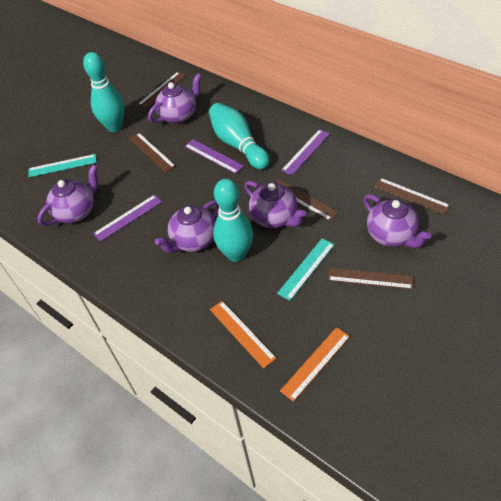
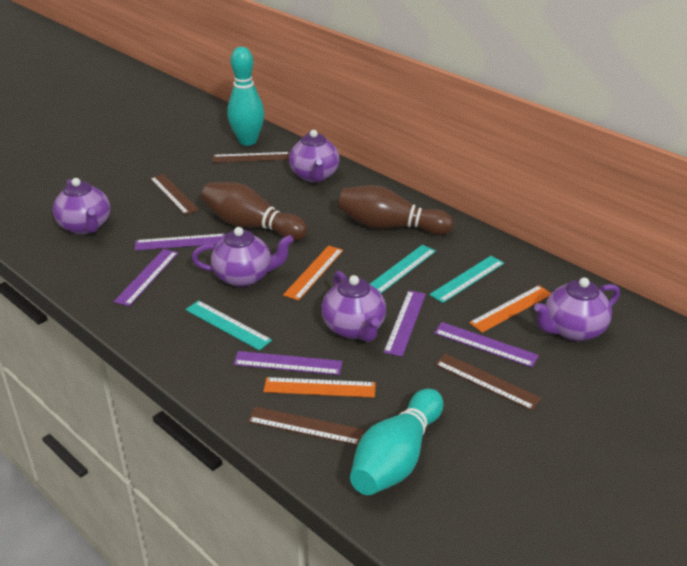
brown bowling pin: none = 0 -> [201,182,308,241] [338,185,453,235] = 2
brown ruler: [129,133,176,173] [137,72,186,109] [276,180,338,221] [328,268,414,289] [374,178,451,215] = 5 -> [150,174,199,215] [212,152,290,163] [247,407,365,446] [435,353,542,411] = 4
orange ruler: [210,301,276,368] [280,327,350,402] = 2 -> [264,377,376,398] [283,246,343,301] [469,285,551,333] = 3
purple ruler: [93,195,162,242] [185,139,244,174] [281,129,330,175] = 3 -> [114,249,178,306] [135,233,226,250] [233,351,342,375] [383,290,426,357] [434,322,539,367] = 5
turquoise bowling pin: [83,52,125,132] [209,103,270,170] [213,179,253,262] = 3 -> [227,47,264,146] [350,389,443,495] = 2
turquoise ruler: [29,154,97,177] [277,238,335,301] = 2 -> [185,300,272,351] [370,245,436,293] [429,256,504,303] = 3

